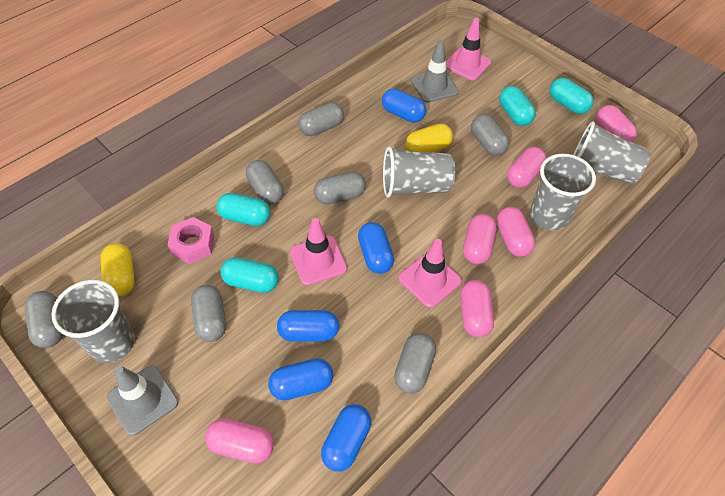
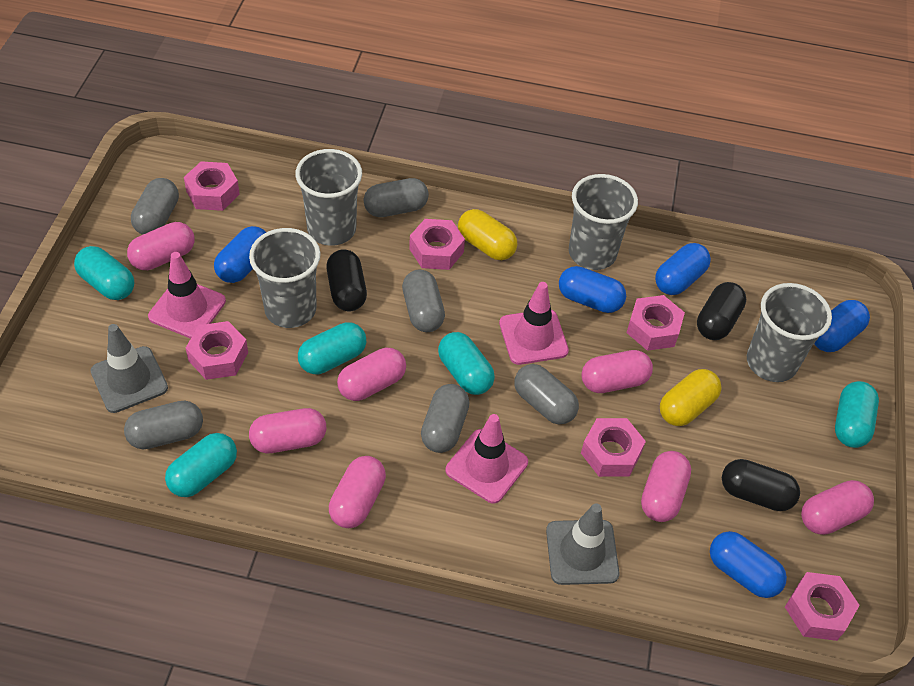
black capsule: none = 0 -> [326,249,367,311] [697,282,746,340] [722,459,800,511] = 3
grey capsule: [25,291,63,348] [191,284,226,342] [246,160,284,204] [298,102,344,136] [314,172,366,204] [394,332,436,393] [471,114,509,156] = 7 -> [124,401,203,449] [131,178,179,235] [364,178,429,217] [402,270,445,332] [421,384,470,453] [514,364,579,424] = 6
pink capsule: [205,418,274,464] [460,280,494,337] [463,214,497,264] [496,207,536,257] [507,147,547,188] [596,105,637,142] = 6 -> [127,222,195,270] [249,408,326,453] [329,456,386,528] [337,348,406,401] [581,350,653,393] [641,451,691,522] [801,480,874,535] = 7
pink nut: [168,217,215,264] = 1 -> [184,161,240,211] [186,321,248,380] [409,219,465,270] [581,418,646,477] [626,295,685,351] [785,572,860,641] = 6
turquoise capsule: [216,193,270,226] [221,257,279,293] [499,86,536,126] [549,78,594,114] = 4 -> [74,246,134,300] [165,433,237,497] [298,322,366,374] [438,332,495,395] [835,381,879,448] = 5

